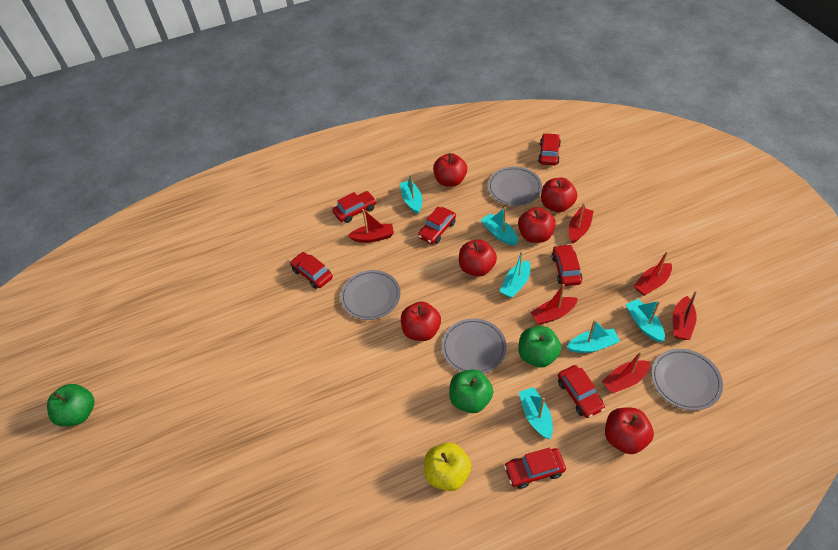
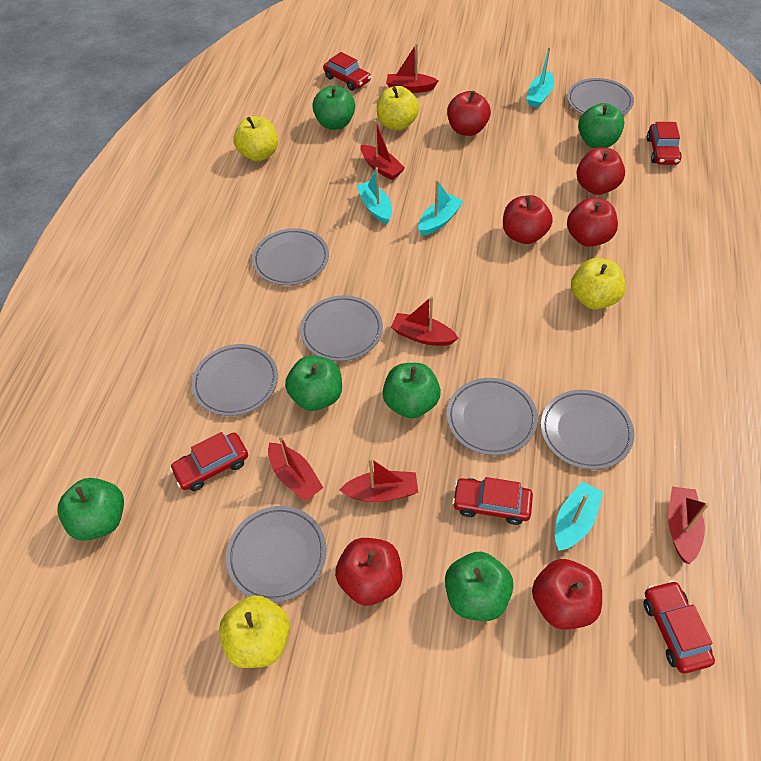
green apple: [47,384,94,427] [449,369,493,413] [518,326,561,368] = 3 -> [57,478,124,541] [285,356,342,411] [312,85,355,130] [382,363,441,418] [445,552,514,621] [578,103,624,148] = 6
grey plate: [340,270,401,320] [442,318,507,374] [488,167,542,206] [651,349,723,411] = 4 -> [191,344,278,416] [226,506,327,603] [252,228,329,286] [300,295,383,361] [447,378,538,456] [541,390,634,470] [567,78,634,115] = 7
red car: [290,252,333,289] [332,191,376,223] [418,207,456,244] [504,448,566,489] [538,133,561,165] [551,244,582,286] [558,365,605,418] = 7 -> [170,432,248,491] [323,52,371,91] [452,477,533,525] [644,580,715,673] [647,122,682,165] = 5
turquoise boat: [400,174,422,214] [481,207,518,246] [499,251,530,298] [519,387,553,439] [567,320,620,353] [626,299,665,342] = 6 -> [356,167,392,224] [418,180,464,236] [527,47,554,108] [555,481,603,551] = 4
yellow apple: [424,442,471,491] = 1 -> [219,595,290,668] [233,116,278,162] [377,86,419,131] [571,258,626,309] = 4

